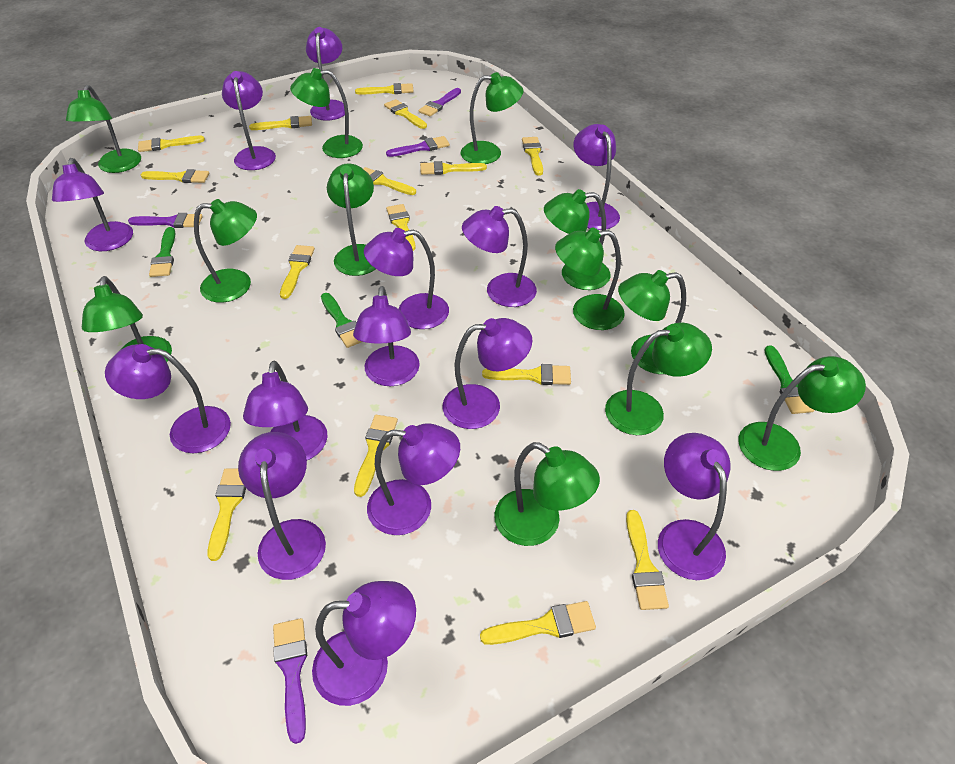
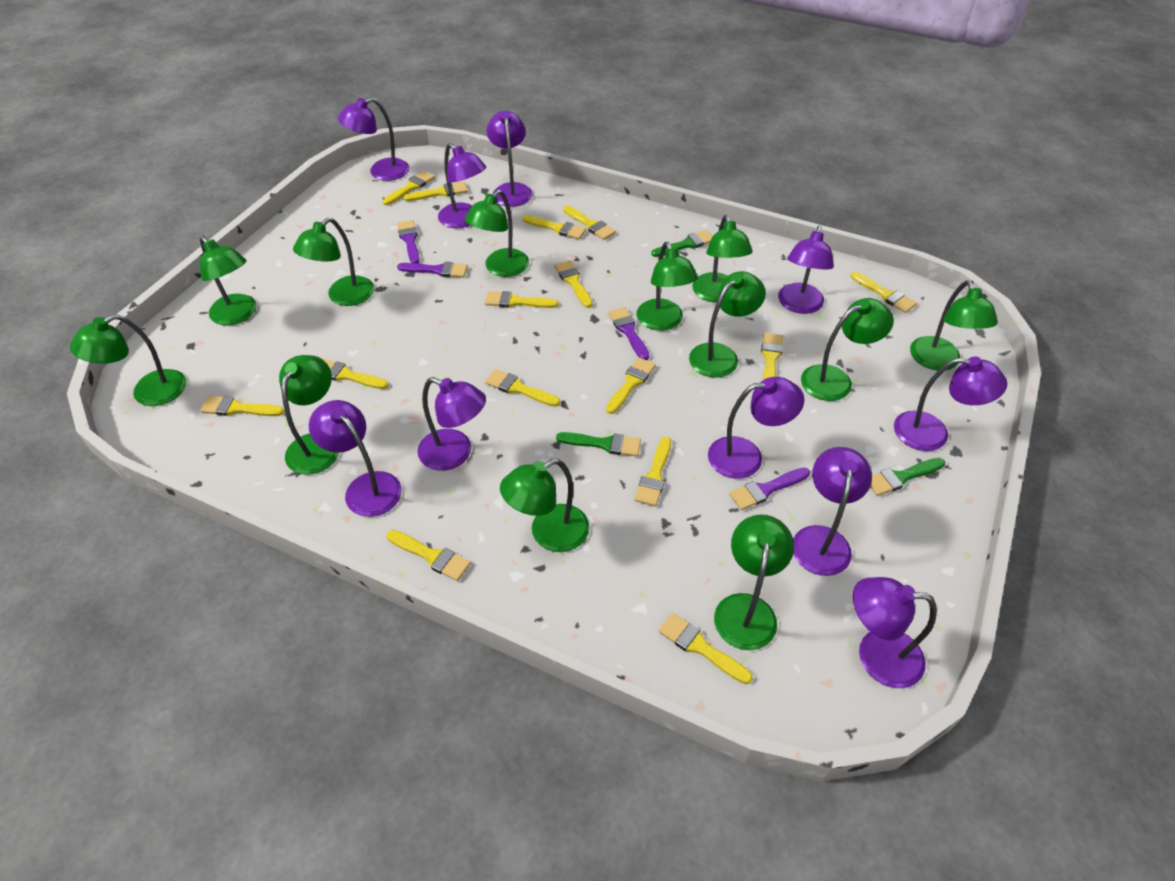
purple lamp: [52,158,133,251] [105,344,231,453] [222,71,276,170] [238,432,326,580] [243,361,328,460] [306,27,345,121] [312,581,416,706] [353,286,420,386] [364,228,449,329] [367,423,460,535] [443,318,533,429] [462,206,537,307] [573,124,620,230] [658,433,730,580] = 14 -> [309,400,402,517] [338,98,409,181] [417,377,486,471] [438,143,486,228] [487,111,533,207] [708,377,804,479] [778,225,834,314] [793,447,872,576] [853,577,937,688] [894,357,1008,451] = 10

